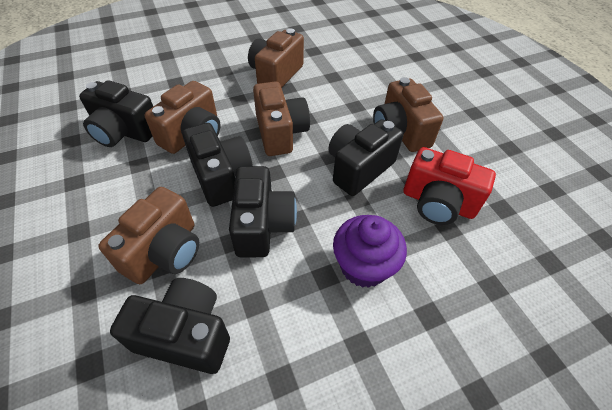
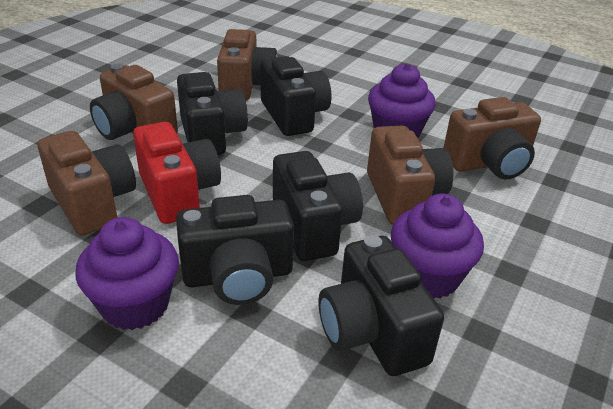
purple cupcake: [333,215,407,288] = 1 -> [75,217,179,330] [368,63,436,138] [391,193,484,299] = 3

